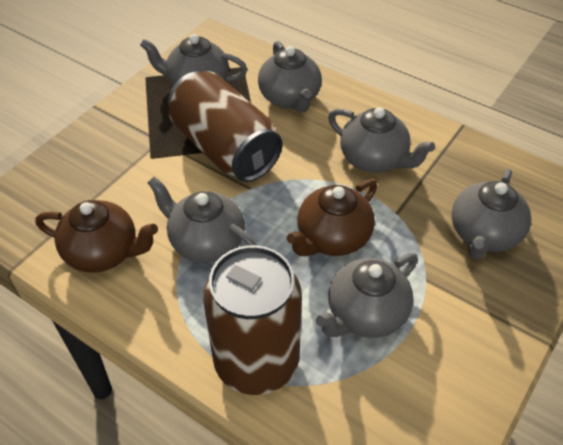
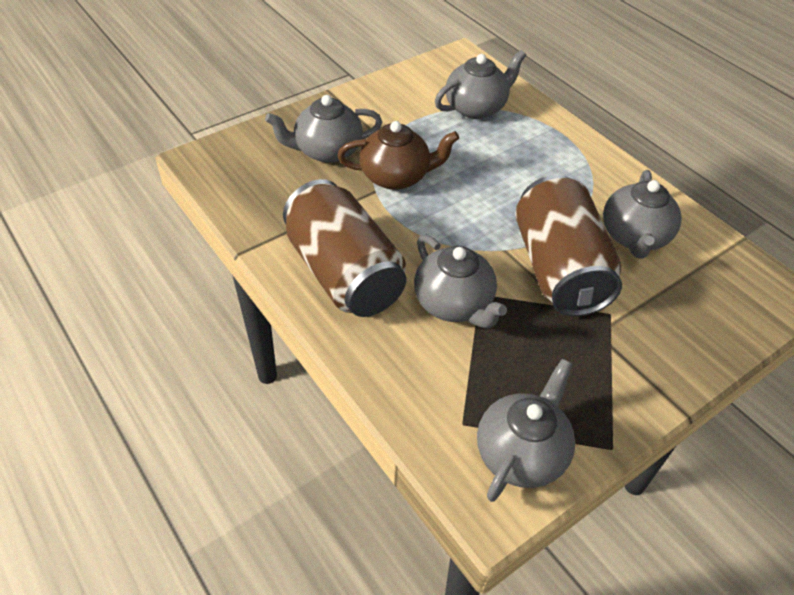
brown teapot: [35,200,158,273] [287,179,377,256] = 2 -> [337,121,459,190] = 1
grey teapot: [140,34,247,86] [148,177,256,263] [258,41,322,113] [316,253,418,338] [328,107,435,173] [452,169,531,260] = 6 -> [265,95,382,163] [414,235,507,328] [435,50,526,119] [477,359,575,502] [603,170,682,259] = 5

